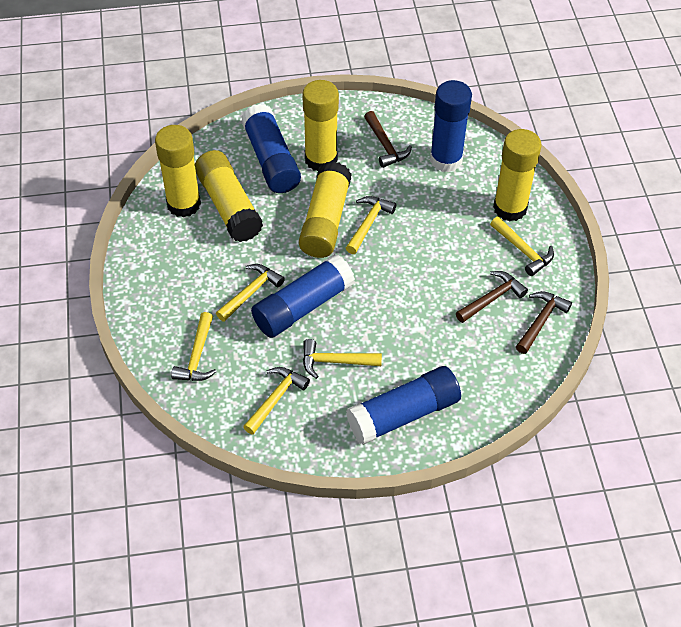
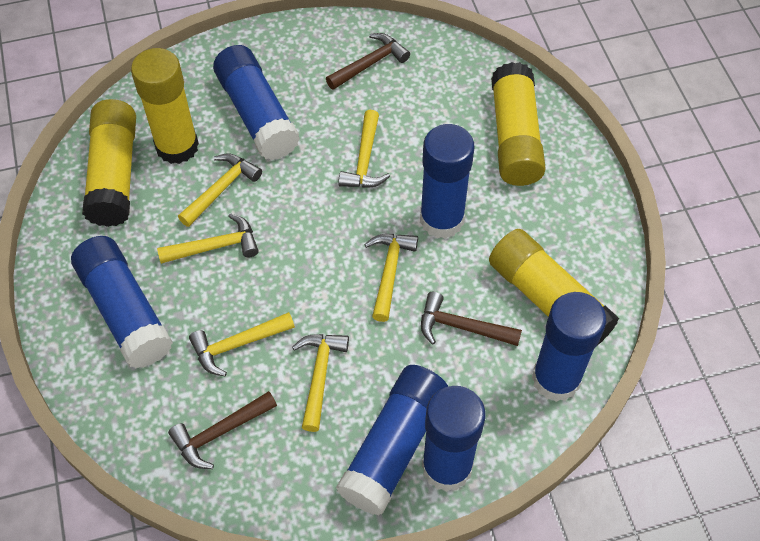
blue glue stick: [241,104,301,193] [251,254,355,338] [346,366,461,445] [430,80,472,172] = 4 -> [71,236,173,369] [213,45,300,160] [336,365,448,515] [420,124,474,239] [422,386,485,492] [532,292,606,402] = 6
yellow glue stick: [155,125,201,217] [195,150,263,242] [299,161,352,258] [302,80,339,171] [493,129,542,221] = 5 -> [82,99,136,227] [131,48,199,164] [489,229,619,347] [491,62,546,186] = 4

